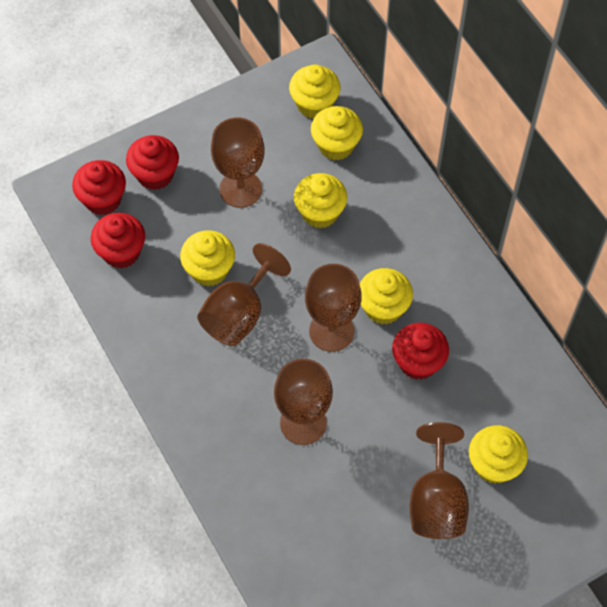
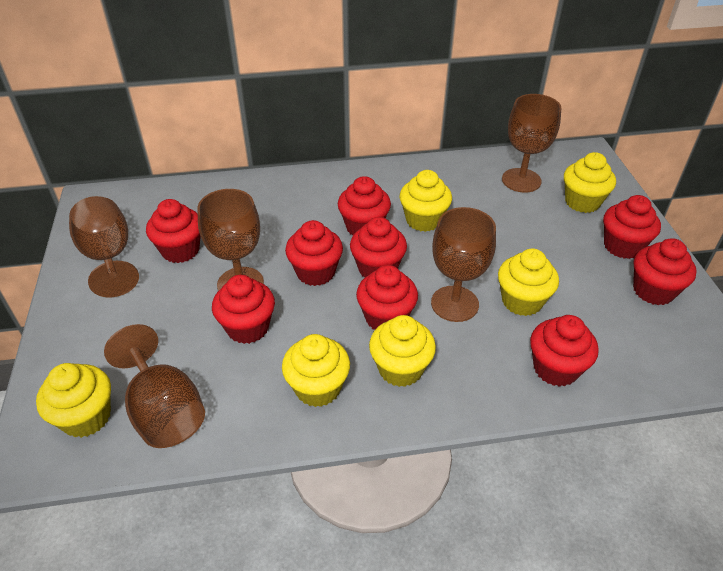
red cupcake: [72,160,126,215] [91,213,145,268] [126,135,179,190] [392,323,449,380] = 4 -> [146,199,201,263] [212,275,275,344] [285,220,343,286] [338,176,391,235] [350,217,407,277] [356,265,418,330] [530,315,599,387] [603,195,661,259] [633,238,697,305] = 9

